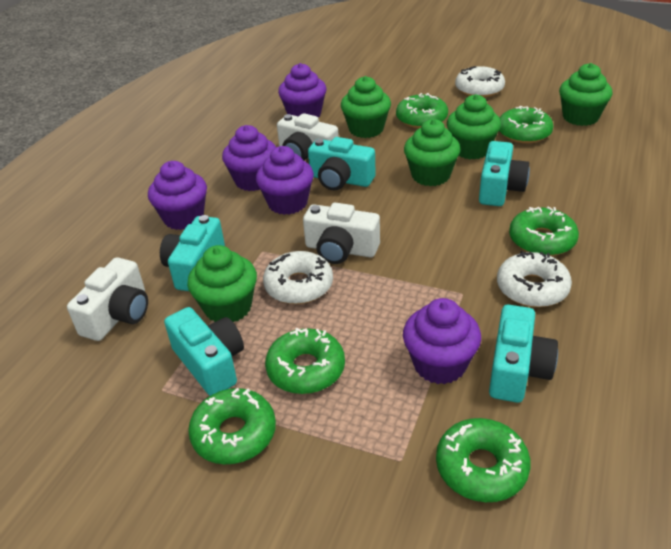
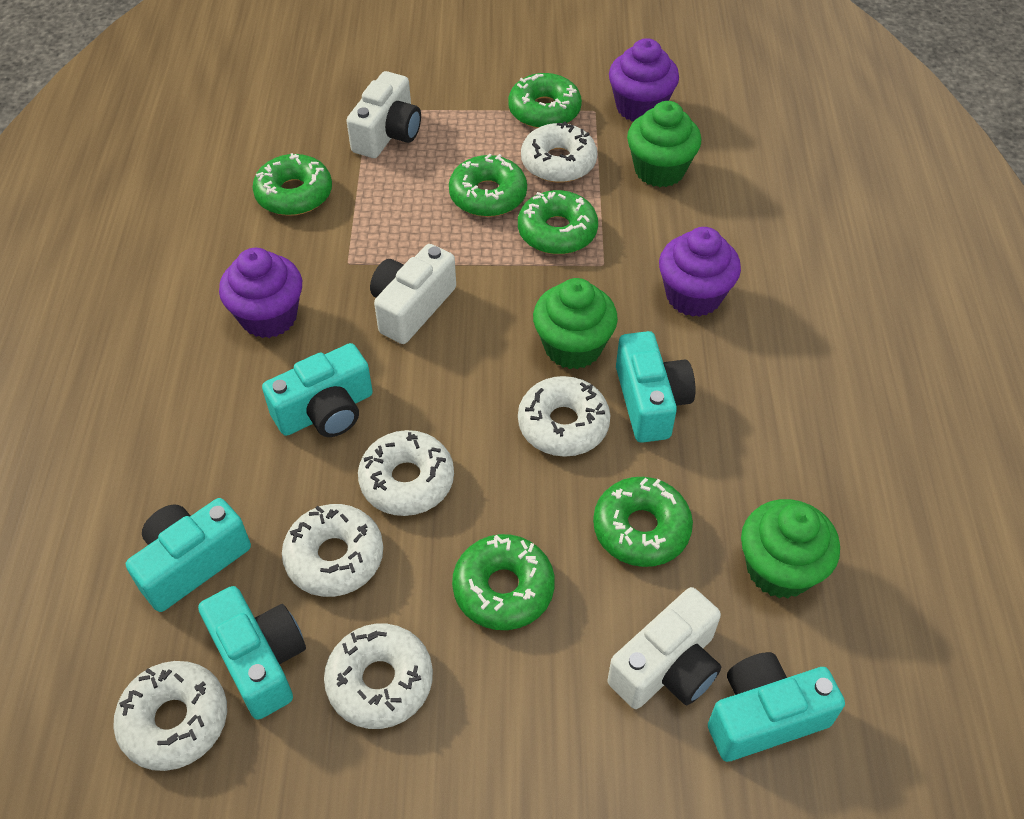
green cupcake: [187,245,257,322] [341,76,391,138] [404,119,461,186] [447,94,501,160] [559,63,612,126] = 5 -> [533,278,618,369] [627,101,701,187] [741,499,840,598] = 3
purple cupcake: [148,161,207,230] [222,125,276,191] [256,146,314,215] [278,63,326,117] [403,298,481,384] = 5 -> [219,248,302,338] [609,38,679,122] [659,227,741,317] = 3
white donut: [263,251,333,304] [455,66,505,97] [497,251,572,307] = 3 -> [113,661,227,771] [282,504,383,597] [324,624,433,729] [358,430,454,516] [518,376,610,457] [521,121,597,183] = 6

